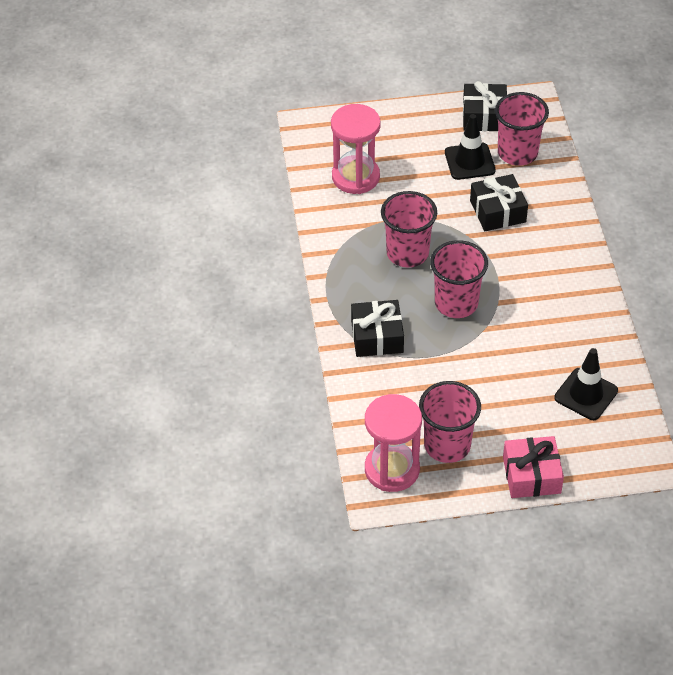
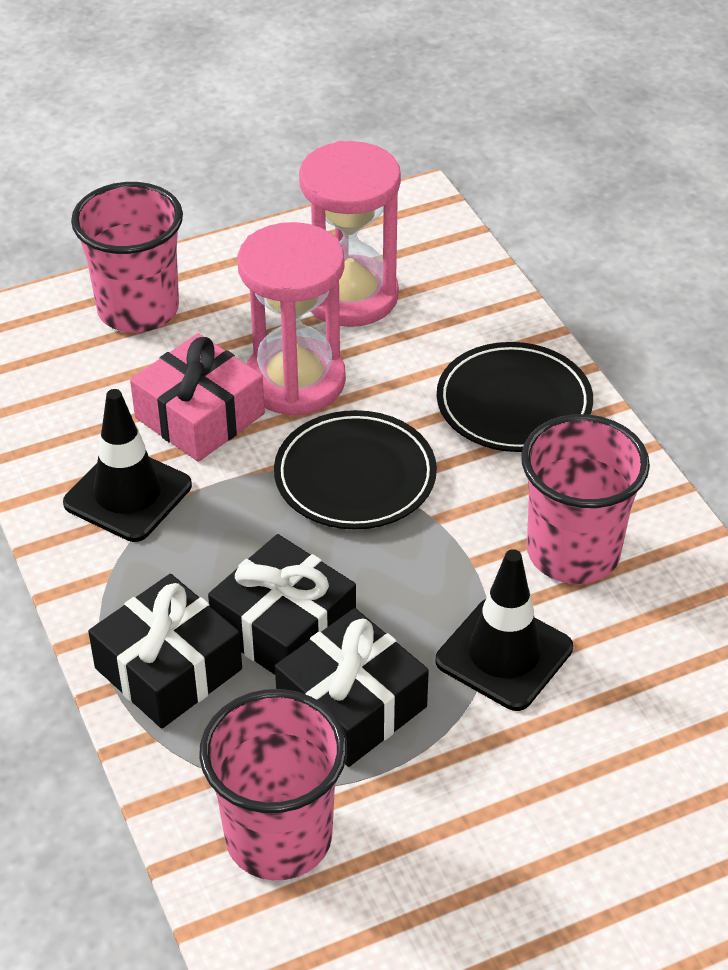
black plate: none = 0 -> [274,410,437,530] [437,342,593,452] = 2
pink cup: [381,191,437,267] [419,381,481,463] [430,240,488,318] [495,92,549,166] = 4 -> [71,182,183,333] [199,689,347,880] [521,414,650,584] = 3

